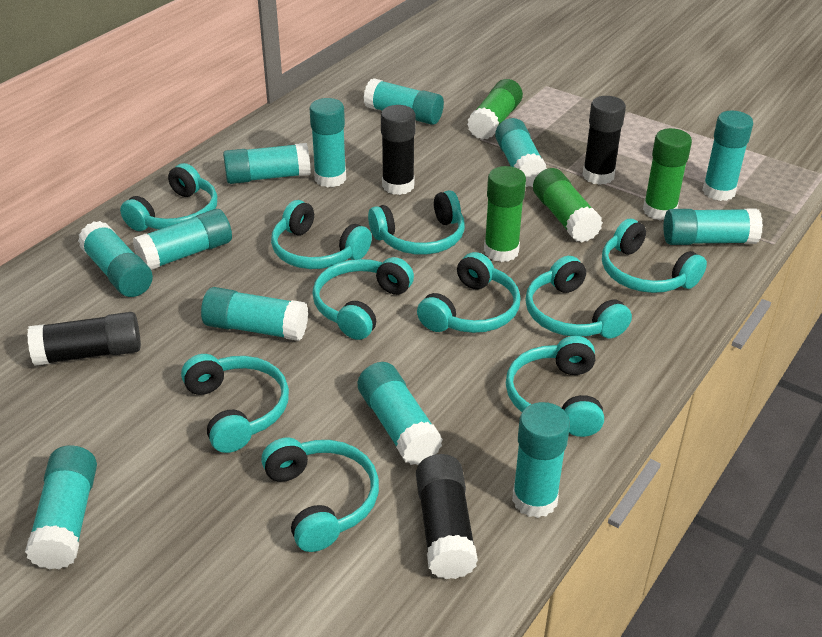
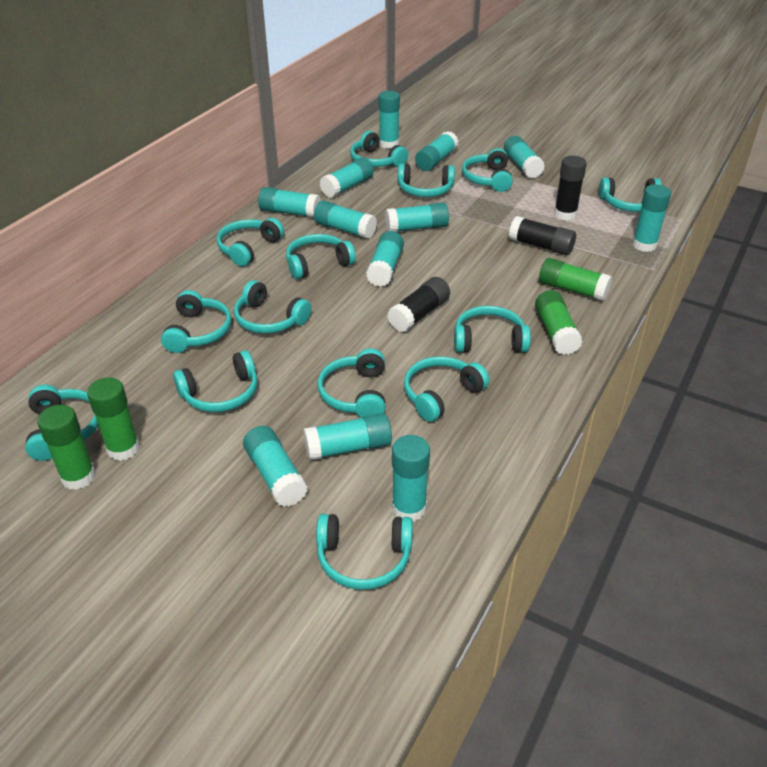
black glue stick: [27,312,141,366] [381,105,416,195] [416,454,478,579] [582,96,626,185] = 4 -> [387,277,450,332] [509,216,576,255] [554,156,587,220] = 3
turquoise headphones: [120,163,217,231] [181,354,289,453] [261,438,379,552] [271,200,372,269] [313,257,414,340] [368,190,465,255] [417,252,521,333] [506,336,604,437] [525,256,632,338] [602,219,707,293] = 10 -> [25,385,98,461] [161,290,232,353] [173,350,258,412] [217,218,284,267] [234,280,311,334] [286,234,356,279] [316,514,413,590] [317,348,385,418] [350,131,408,167] [398,163,455,197] [404,356,489,422] [454,306,531,352] [462,148,513,192] [599,177,662,212] = 14

